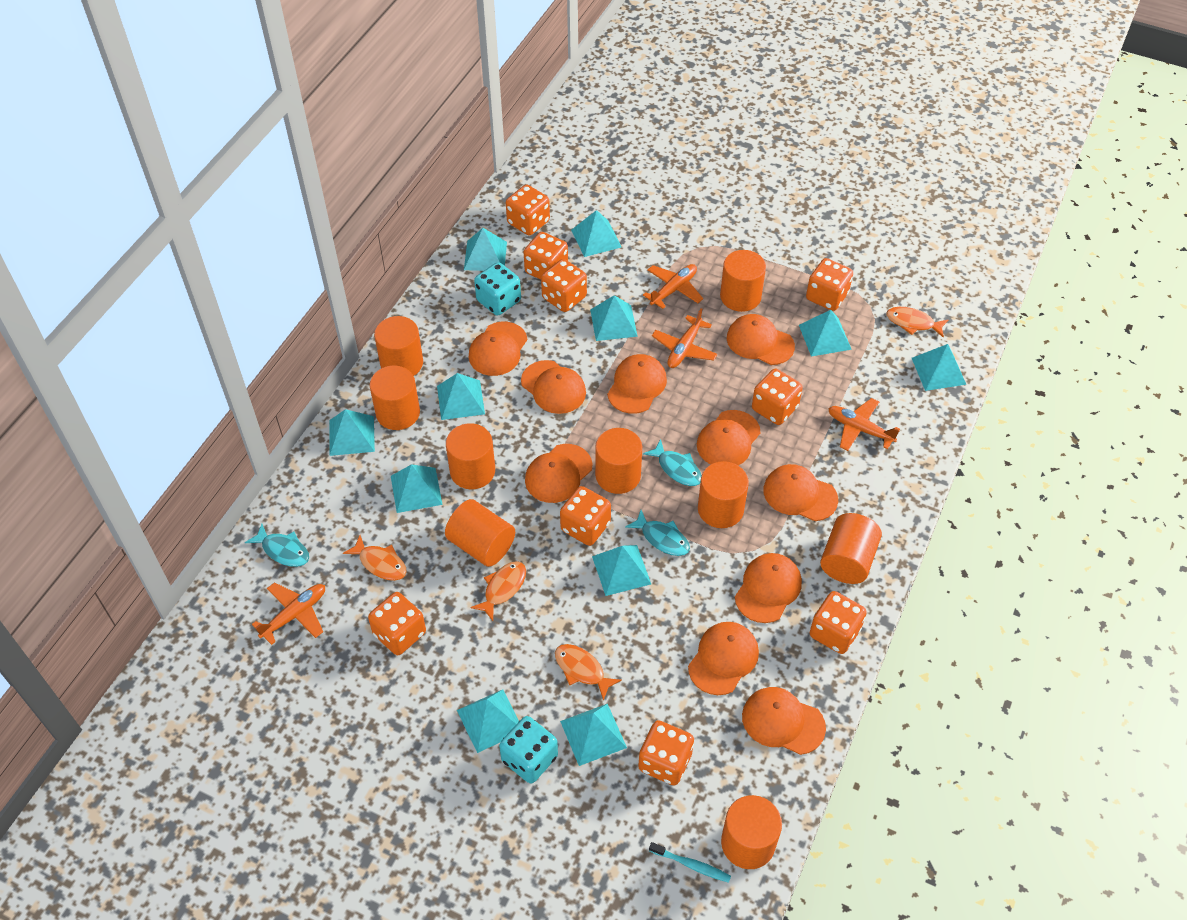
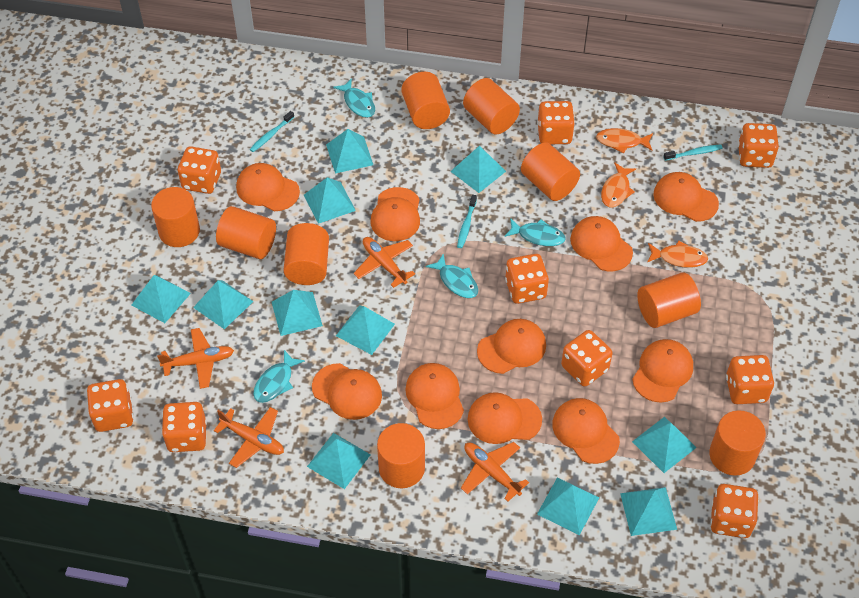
orange fish: [343,535,407,581] [470,561,526,621] [555,644,622,701] [886,307,948,338] = 4 -> [596,128,653,154] [601,162,636,208] [647,241,708,268] = 3
turquoise dice: [474,262,521,316] [499,716,558,783] = 2 -> none = 0
turquoise fish: [245,524,309,567] [625,510,690,556] [643,439,702,486] = 3 -> [253,350,305,403] [333,78,375,118] [426,254,478,298] [505,218,566,246] = 4
turquoise toothbrush: [649,842,731,883] = 1 -> [250,111,294,152] [457,195,477,248] [664,145,723,161] = 3

